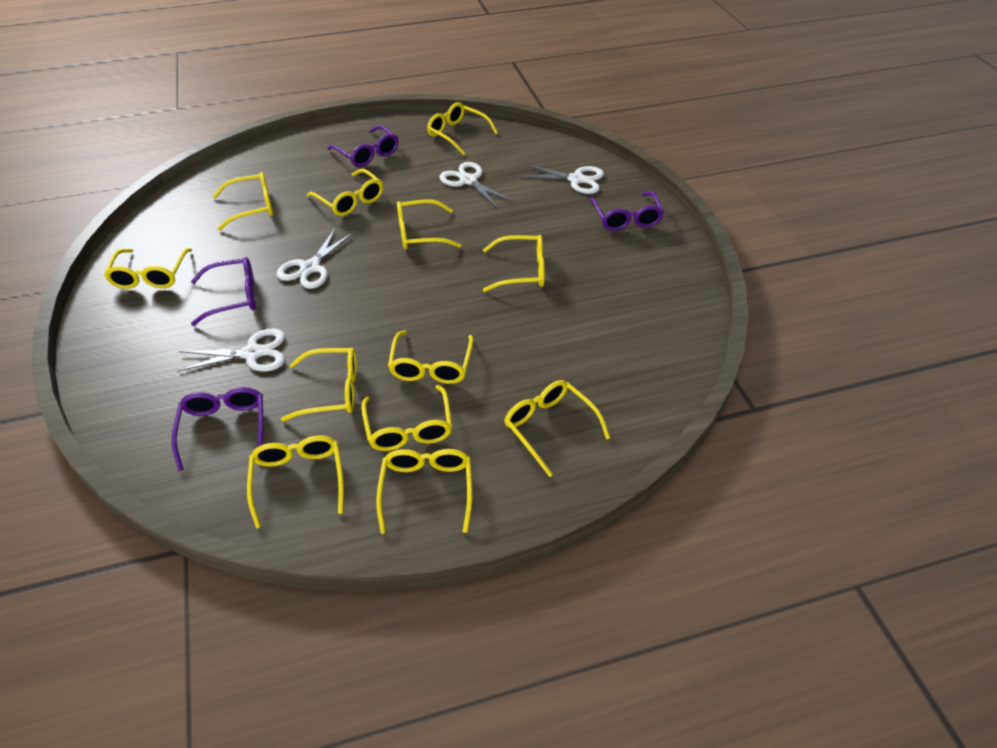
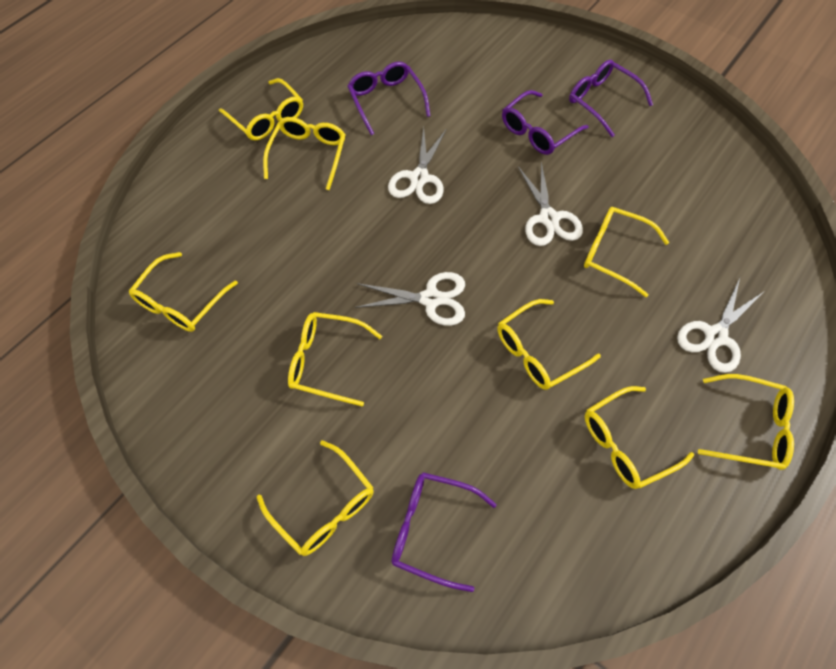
yellow glasses: [104,248,192,289] [213,172,273,230] [247,435,344,529] [281,348,357,422] [307,169,383,216] [361,385,452,451] [376,449,472,534] [388,330,474,384] [397,199,461,249] [427,102,498,155] [483,235,545,292] [504,380,610,477] = 12 -> [129,252,238,332] [219,78,303,141] [257,440,374,556] [263,117,346,190] [288,312,382,406] [497,299,601,390] [584,207,669,297] [585,386,694,489] [698,374,794,470] = 9

